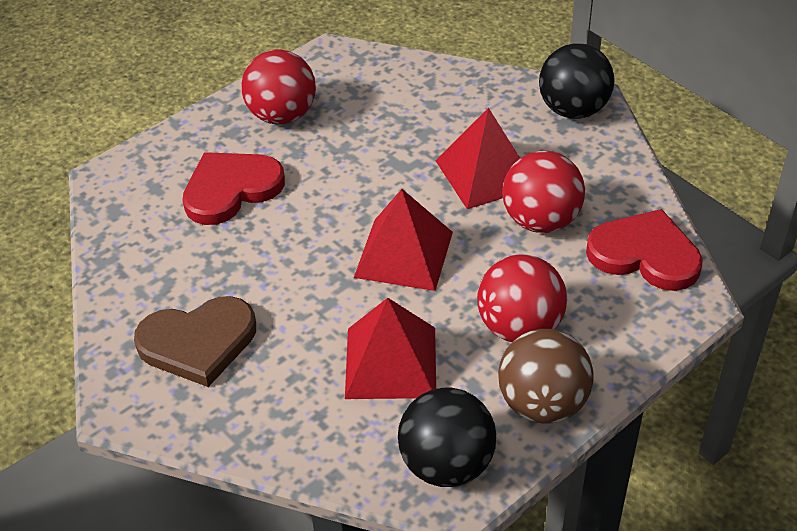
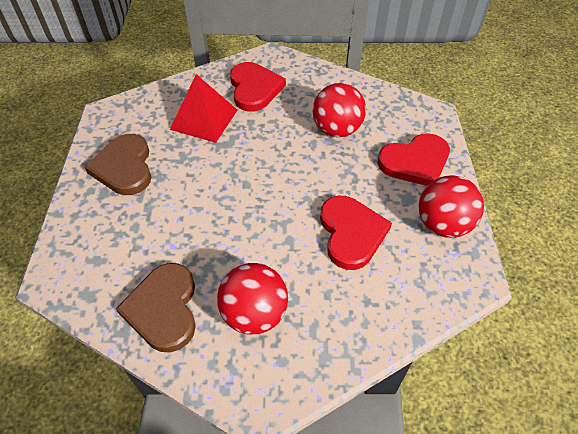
black ball: [398,387,496,487] [539,43,614,119] = 2 -> none = 0
brown ball: [498,329,594,424] = 1 -> none = 0
brown heart: [134,296,256,387] = 1 -> [85,134,151,195] [116,263,196,353] = 2
red heart: [183,152,285,225] [586,209,703,291] = 2 -> [230,62,286,111] [320,196,392,270] [377,133,450,186] = 3
red pyramid: [345,298,436,399] [354,189,453,291] [436,108,520,209] = 3 -> [170,74,237,143] = 1

